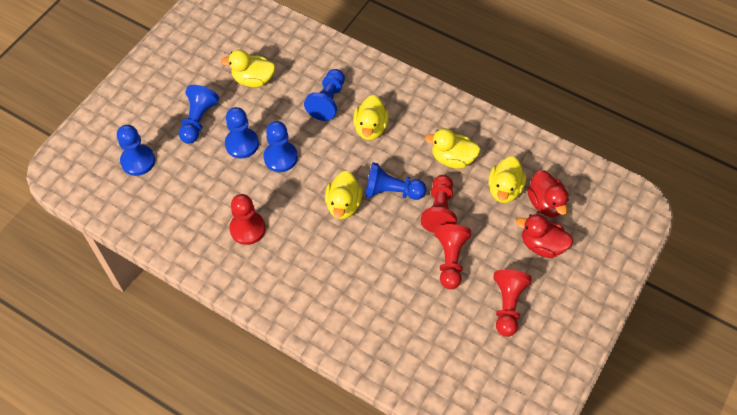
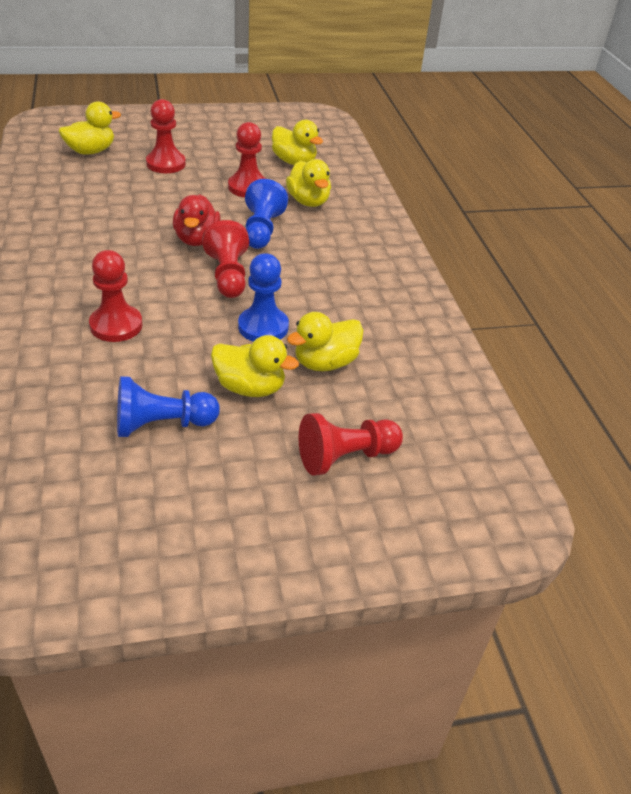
blue pawn: [117,125,155,176] [179,85,219,144] [225,107,259,158] [263,121,298,172] [304,69,345,121] [365,162,426,200] = 6 -> [117,376,220,437] [238,253,289,342] [245,179,288,249] = 3
red duck: [516,214,573,258] [527,170,569,217] = 2 -> [173,194,221,246] = 1
red pawn: [229,194,266,245] [421,175,457,233] [435,224,471,289] [493,270,532,337] = 4 -> [89,250,143,342] [146,99,186,173] [202,220,249,298] [228,122,266,197] [298,413,403,476] = 5

